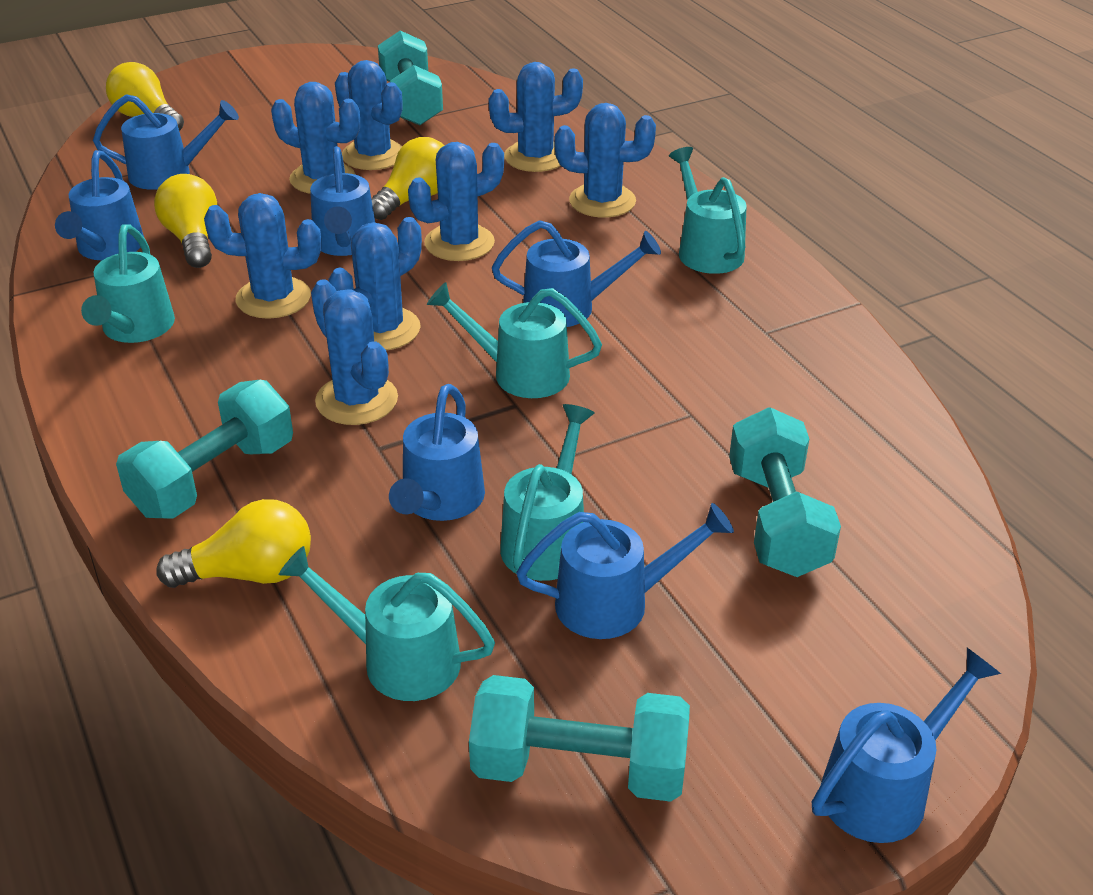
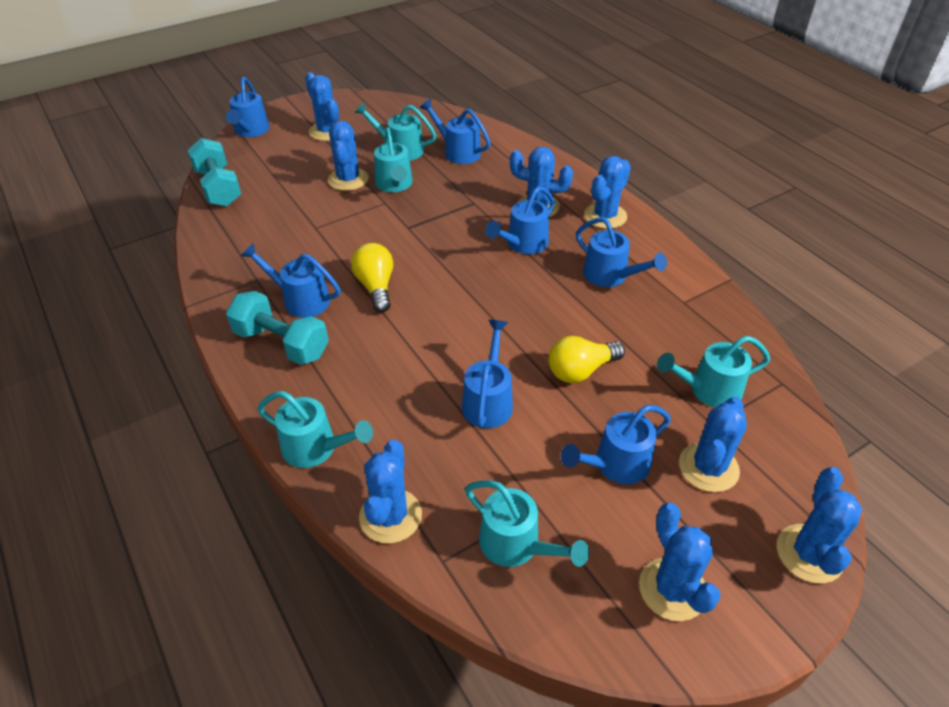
turquoise dumbbell: [116,380,293,519] [378,31,443,126] [469,675,690,802] [729,407,841,577] = 4 -> [187,138,241,207] [226,291,329,365] = 2
yellow light bulb: [106,62,184,131] [154,174,217,268] [156,499,311,588] [371,137,445,220] = 4 -> [351,243,393,313] [548,336,625,383] = 2

